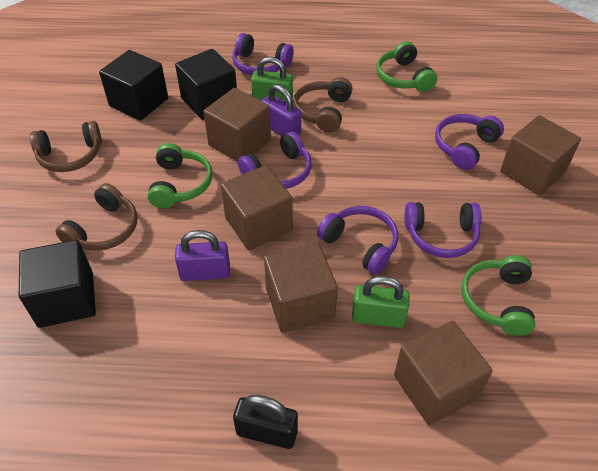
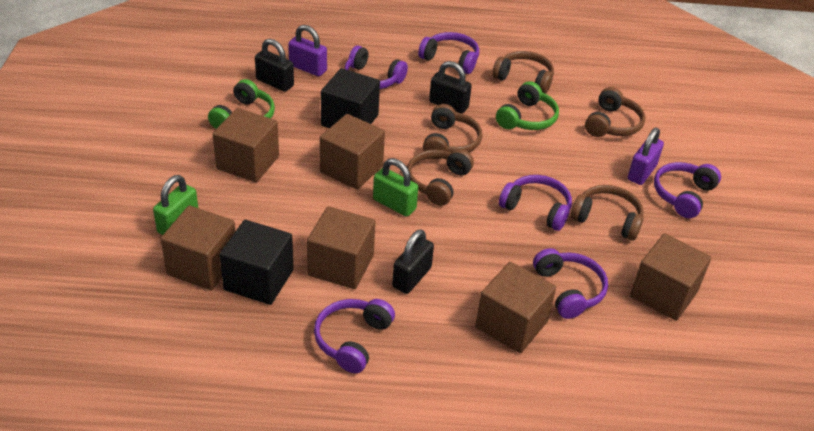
black cube: [19,240,96,328] [99,50,168,121] [175,49,237,120] = 3 -> [220,220,294,305] [321,68,380,128] = 2
black padlock: [233,395,298,449] = 1 -> [255,39,294,92] [392,229,434,294] [429,61,472,113] = 3
brown cube: [203,88,271,162] [221,165,293,250] [264,243,338,333] [394,321,493,425] [500,115,581,196] = 5 -> [161,205,235,290] [213,108,279,182] [307,206,375,289] [320,114,385,190] [476,262,556,353] [630,233,711,321] = 6
brown headphones: [30,121,102,172] [56,183,137,251] [293,77,353,133] = 3 -> [407,149,474,206] [423,104,482,159] [492,51,554,94] [571,185,644,241] [585,87,645,137] = 5
green headphones: [147,143,213,208] [376,41,437,92] [461,255,535,336] = 3 -> [208,79,275,129] [496,81,559,130] = 2
purple headphones: [232,33,294,75] [238,132,311,189] [317,206,398,275] [404,202,482,258] [435,114,504,170] = 5 -> [314,299,395,373] [344,46,408,89] [418,32,479,74] [499,175,572,231] [533,248,608,319] [654,162,721,218] = 6

